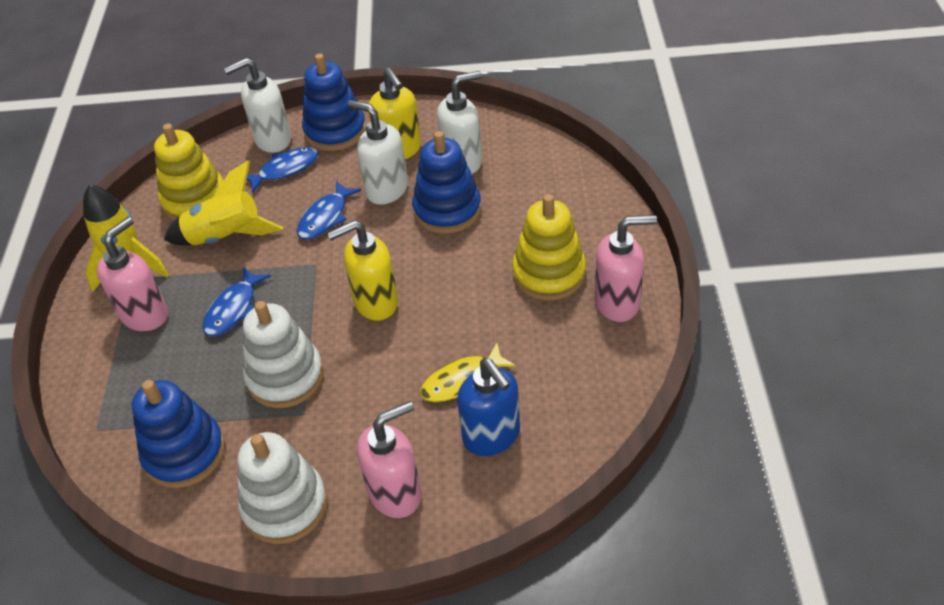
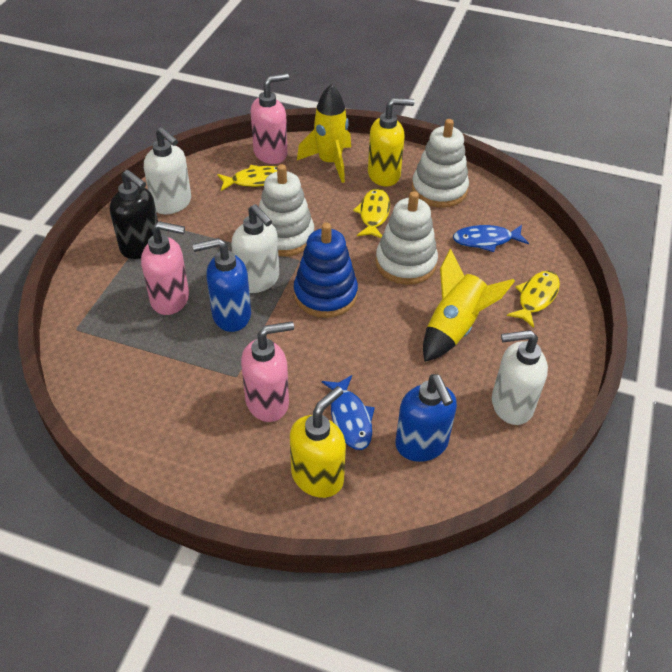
black soap dispenser: none = 0 -> [110,170,158,259] = 1
blue fish: [202,267,271,336] [247,147,319,193] [297,181,361,240] = 3 -> [322,375,375,450] [453,225,529,252] = 2
blue soap dispenser: [457,359,520,456] = 1 -> [193,238,251,332] [395,374,457,462] = 2
blue stacking toy: [132,380,225,488] [302,53,366,151] [412,131,481,234] = 3 -> [294,223,358,318] = 1
white stacking toy: [238,432,327,544] [243,301,324,408] = 2 -> [259,164,314,257] [375,191,438,285] [412,119,469,208] = 3
yellow fish: [420,343,516,402] = 1 -> [217,165,277,191] [353,188,390,238] [507,271,560,328] = 3
yellow stacking toy: [154,123,224,221] [512,194,586,301] = 2 -> none = 0

